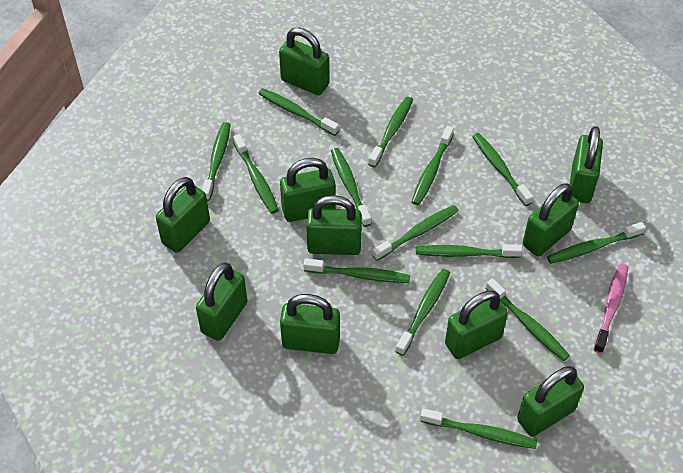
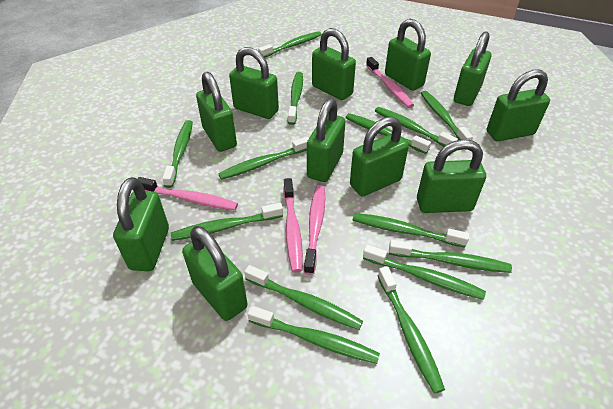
green padlock: [156,177,210,253] [196,262,247,341] [279,27,329,95] [280,158,336,222] [280,294,340,354] [306,195,362,255] [445,290,508,359] [517,366,584,436] [523,183,579,256] [570,126,603,203] = 10 -> [113,177,169,271] [182,226,248,321] [196,72,237,152] [229,47,279,119] [307,98,345,182] [312,28,356,100] [350,116,409,196] [385,19,431,91] [417,139,486,213] [454,31,491,106] [487,69,550,141] = 11
pink toothbrush: [593,263,628,354] = 1 -> [137,177,238,210] [283,178,303,273] [304,185,325,275] [366,57,414,108] = 4

